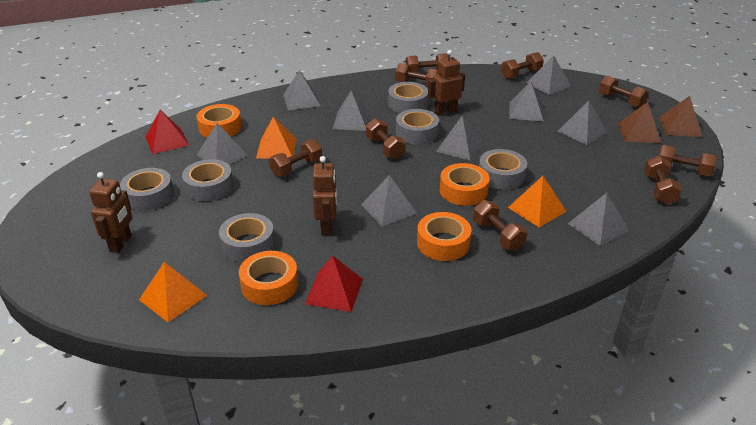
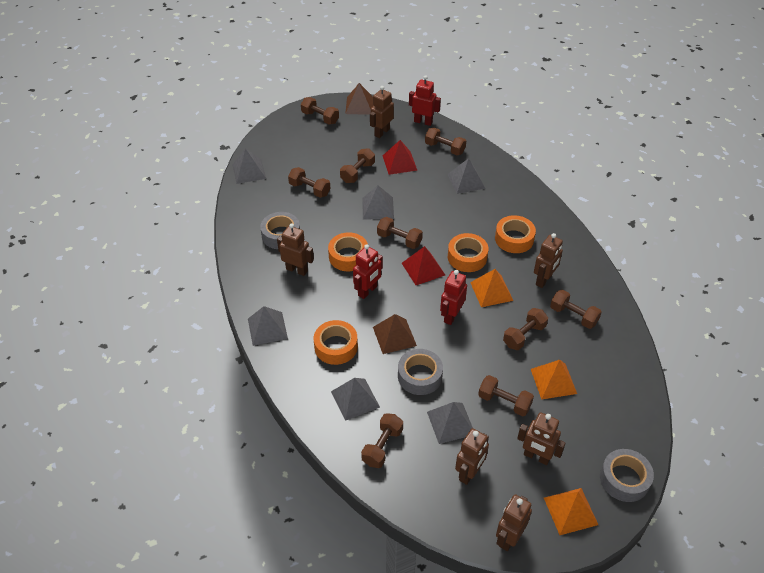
brown robot: [89,172,133,253] [313,156,337,235] [428,50,465,116] = 3 -> [277,223,314,276] [370,86,394,138] [455,428,489,485] [496,494,532,551] [517,412,566,465] [534,233,563,288] = 6
grey pyramid: [197,123,248,165] [283,70,321,110] [333,90,371,131] [361,175,417,227] [436,115,483,161] [509,81,544,121] [527,55,571,95] [558,101,607,145] [568,193,629,246] = 9 -> [232,148,266,184] [248,306,288,346] [331,378,380,421] [362,185,394,220] [427,402,473,444] [448,158,485,194] = 6
grey tape: [120,168,174,211] [182,159,233,201] [219,213,275,262] [388,82,428,113] [396,109,439,144] [479,149,527,190] = 6 -> [260,212,300,249] [398,349,443,395] [600,449,654,502] = 3
red robot: none = 0 -> [353,244,383,299] [409,75,441,126] [440,270,467,325] = 3

